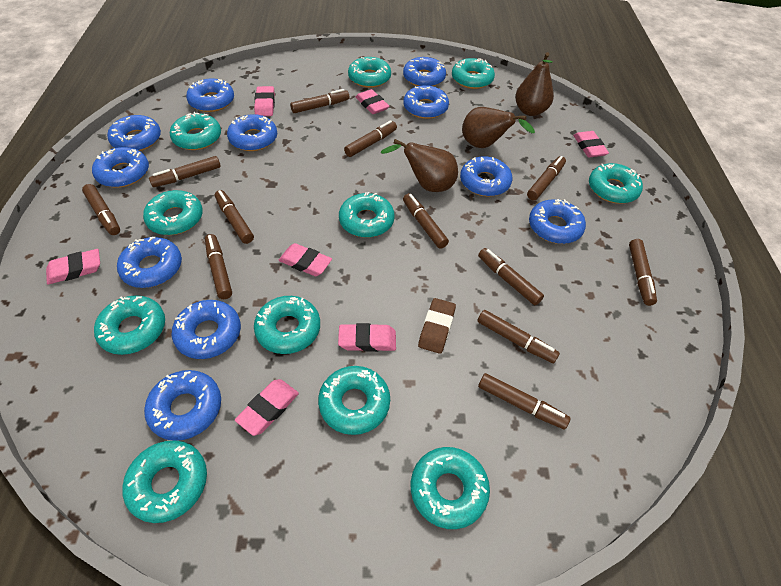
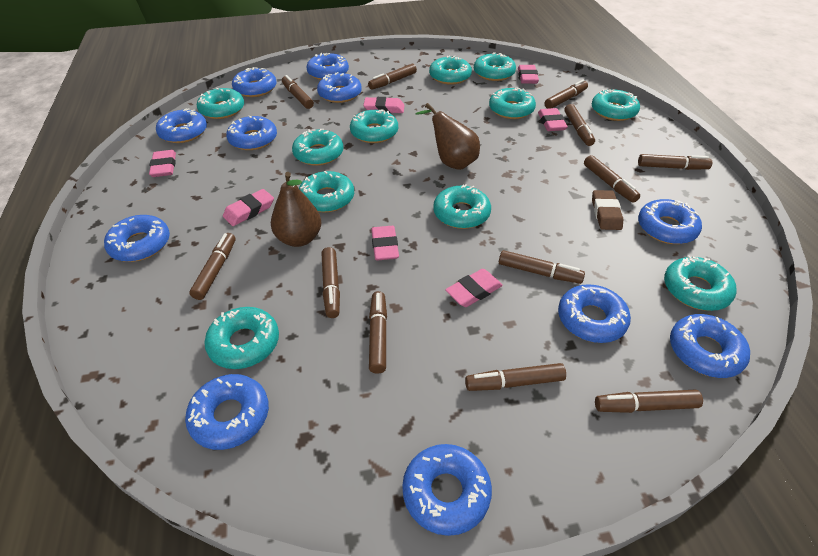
brown pear: [381,139,458,192] [462,107,535,148] [515,52,554,116] = 3 -> [271,172,321,247] [415,103,480,170] = 2

